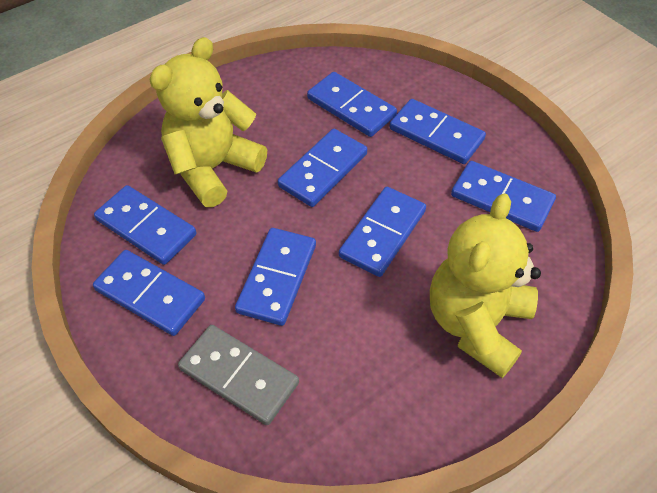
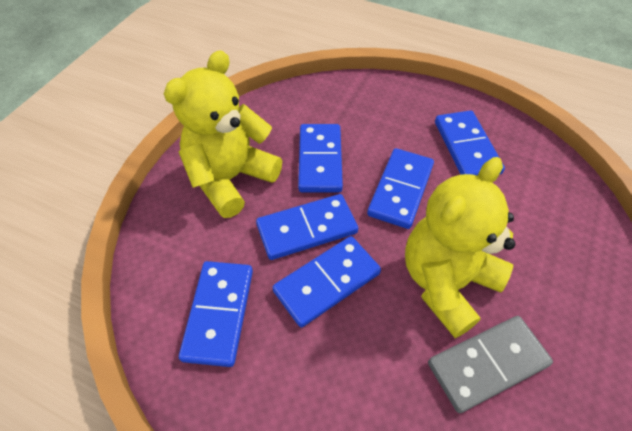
blue domino: [93,250,205,336] [94,185,197,265] [235,228,316,326] [278,129,367,207] [307,72,397,137] [339,187,426,277] [390,99,486,164] [451,161,556,232] = 8 -> [179,261,253,367] [256,194,358,260] [272,236,381,327] [298,124,343,192] [367,148,434,229] [435,110,505,176] = 6

